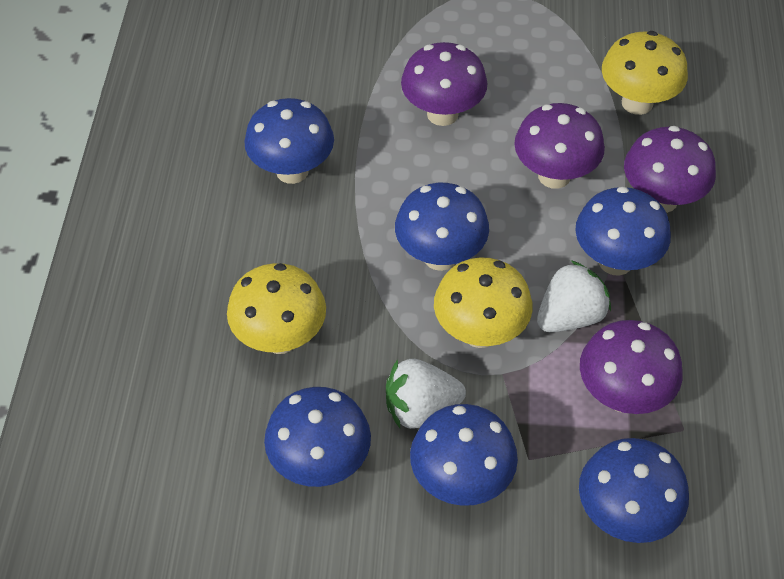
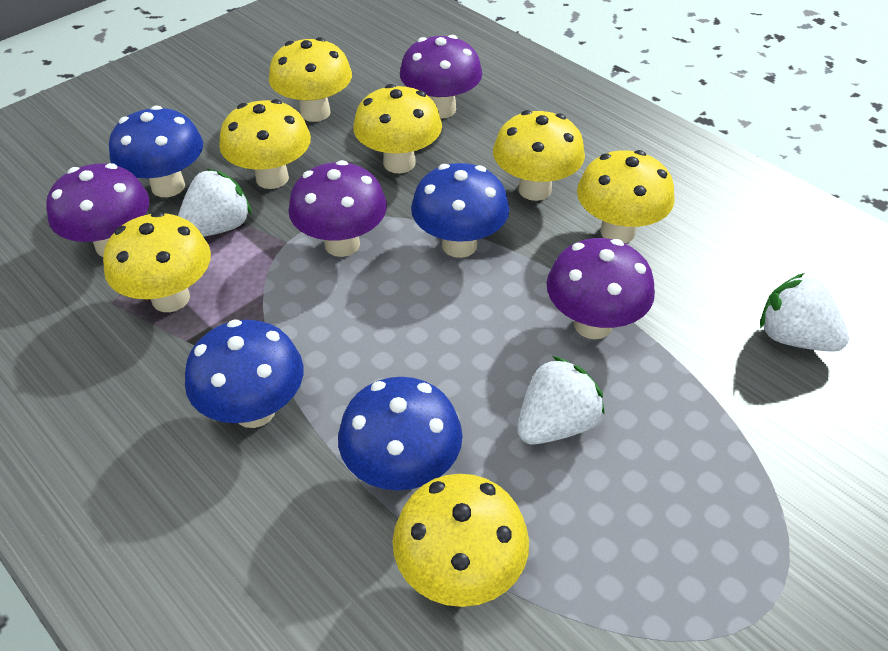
blue mushroom: [244,98,334,184] [264,387,371,487] [395,183,489,271] [410,404,518,506] [575,187,671,276] [579,438,689,543] = 6 -> [109,105,203,197] [185,320,303,428] [338,377,463,490] [411,163,509,258] = 4
white strawberry: [386,359,466,429] [537,260,611,332] = 2 -> [178,169,252,237] [517,356,605,445] [760,273,849,352] = 3
yellow mushroom: [227,263,326,354] [434,257,533,348] [602,31,688,115] = 3 -> [103,211,211,312] [219,99,311,189] [269,37,352,122] [353,84,442,173] [393,474,529,607] [493,110,585,201] [577,150,675,243] = 7

